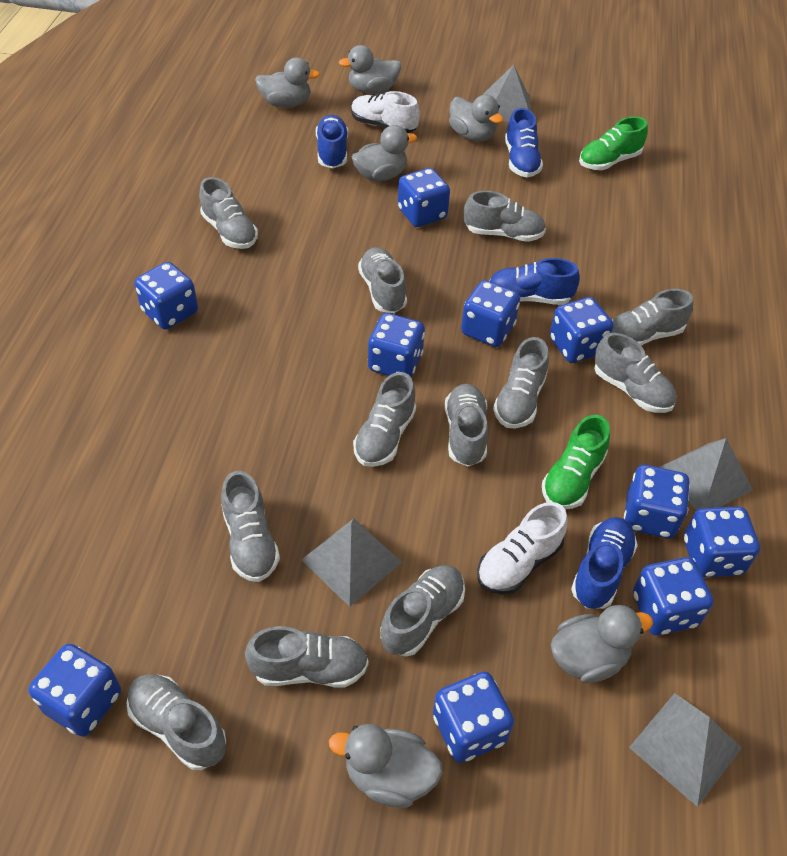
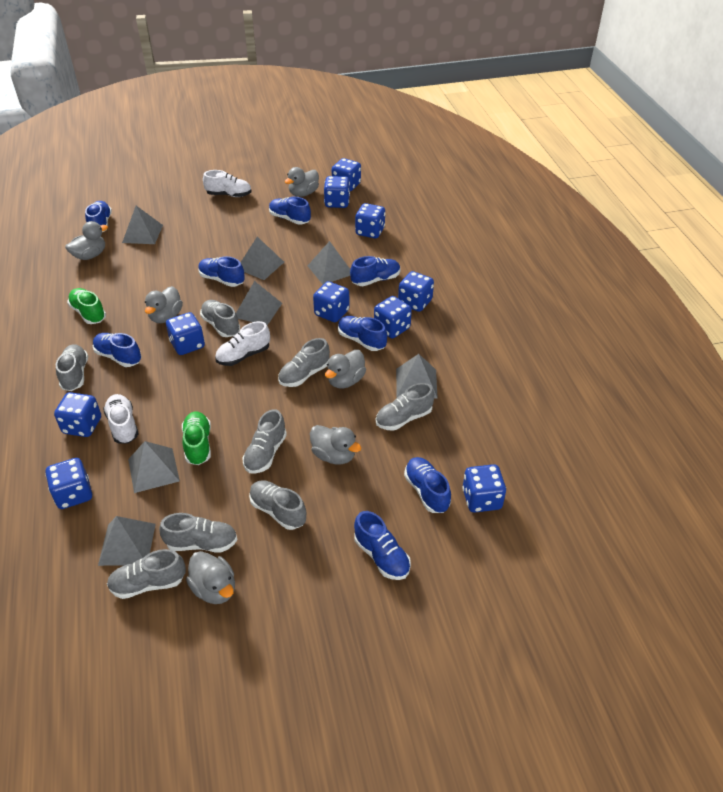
blue shoe: [316,115,348,168] [489,258,580,305] [505,108,543,178] [571,517,638,609] = 4 -> [85,201,112,232] [93,333,141,367] [198,256,245,287] [269,197,311,225] [338,316,387,351] [350,256,400,286] [354,511,411,580] [404,457,451,513] = 8
grey pyramid: [301,518,402,607] [483,65,531,122] [629,693,742,807] [659,438,753,511] = 4 -> [98,516,156,566] [122,206,163,244] [128,441,180,493] [236,281,282,325] [241,237,284,280] [308,241,350,284] [396,354,438,398] = 7
grey shoe: [127,674,226,770] [199,177,258,249] [221,471,280,582] [245,626,369,688] [353,372,416,467] [358,247,407,313] [380,565,465,656] [445,384,488,466] [464,191,546,242] [493,337,549,428] [594,333,676,413] [612,289,693,346] = 12 -> [56,344,88,391] [107,549,186,599] [159,513,237,552] [200,300,240,337] [243,409,287,474] [249,480,306,530] [278,338,330,387] [376,383,434,431] = 8
white shoe: [351,91,420,133] [478,502,568,594] = 2 -> [103,394,139,443] [203,170,252,197] [215,321,270,366] = 3

